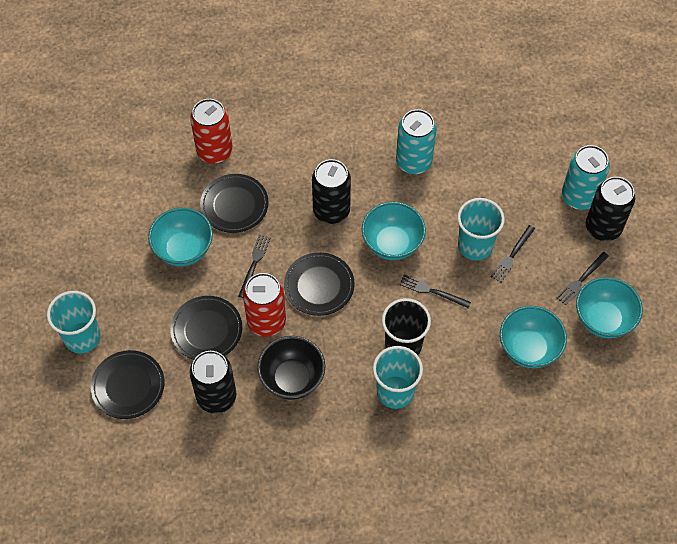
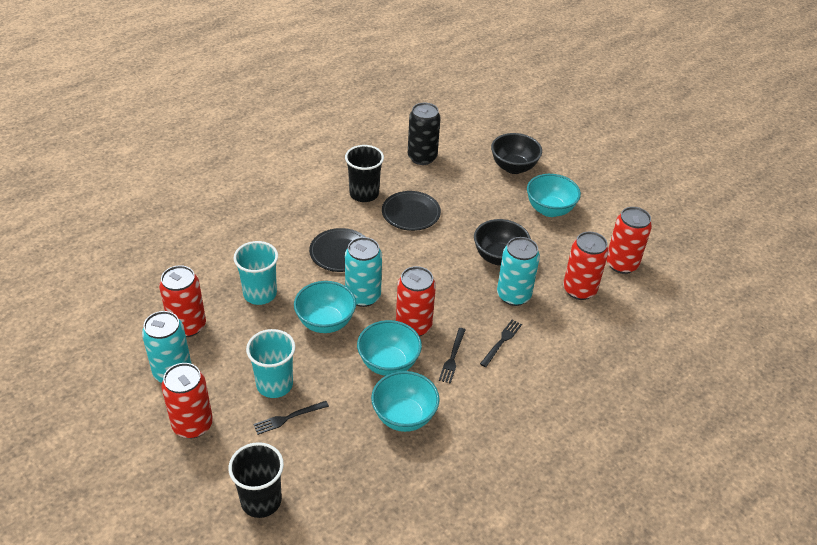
black bowl: [257,336,325,400] = 1 -> [474,219,531,266] [491,133,542,174] = 2
black can: [189,351,237,414] [312,159,351,224] [586,177,635,241] = 3 -> [408,103,441,165] = 1
black cup: [382,298,431,355] = 1 -> [228,442,284,518] [345,145,384,202] = 2
black fork: [239,235,270,298] [399,274,471,308] [491,225,535,282] [556,252,609,305] = 4 -> [253,401,329,435] [439,328,466,384] [480,319,522,367] = 3
black plate: [91,350,165,419] [170,296,242,360] [200,174,269,233] [284,252,355,316] = 4 -> [309,228,365,272] [382,191,441,231] = 2
red can: [190,99,233,164] [243,273,286,337] = 2 -> [159,265,206,337] [161,363,213,438] [396,266,436,337] [563,232,609,300] [607,207,652,274] = 5
turquoise can: [396,109,437,174] [562,145,610,210] = 2 -> [142,311,192,383] [345,237,382,307] [497,237,540,306] = 3
turquoise cup: [47,291,101,353] [373,346,423,409] [458,198,505,261] = 3 -> [233,241,278,305] [246,329,295,398] = 2

